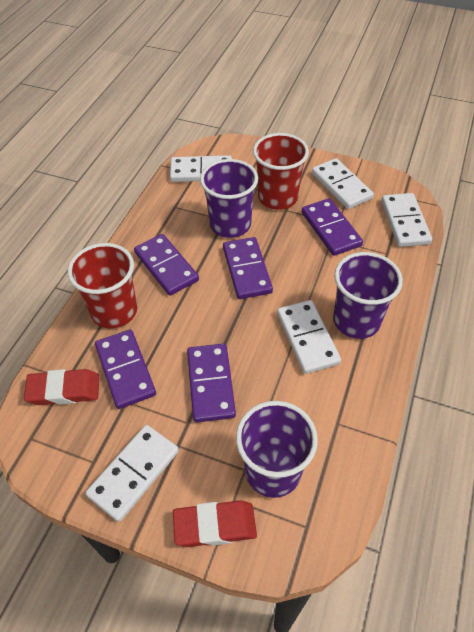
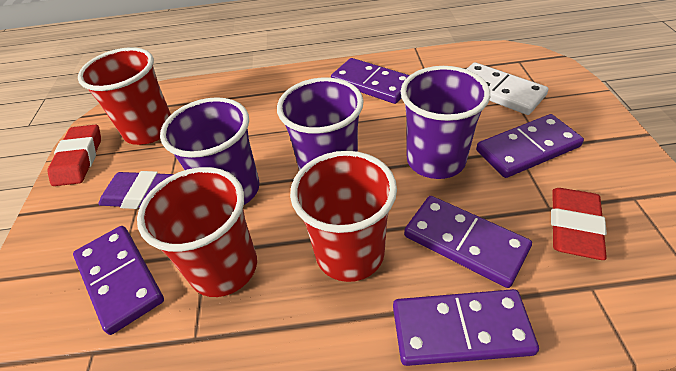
purple eraser: none = 0 -> [98,171,174,209] = 1
red cup: [68,243,137,328] [253,133,309,210] = 2 -> [78,47,171,145] [137,167,257,297] [290,151,397,282] = 3
white domino: [85,425,179,522] [170,155,232,182] [277,300,341,374] [312,158,374,209] [381,193,432,247] = 5 -> [467,62,548,115] = 1

